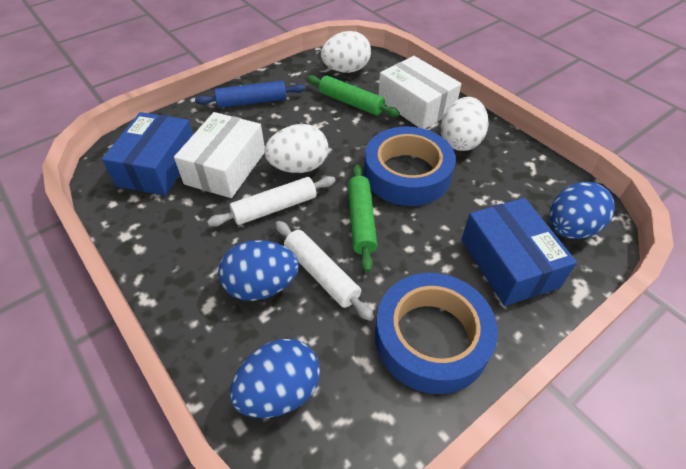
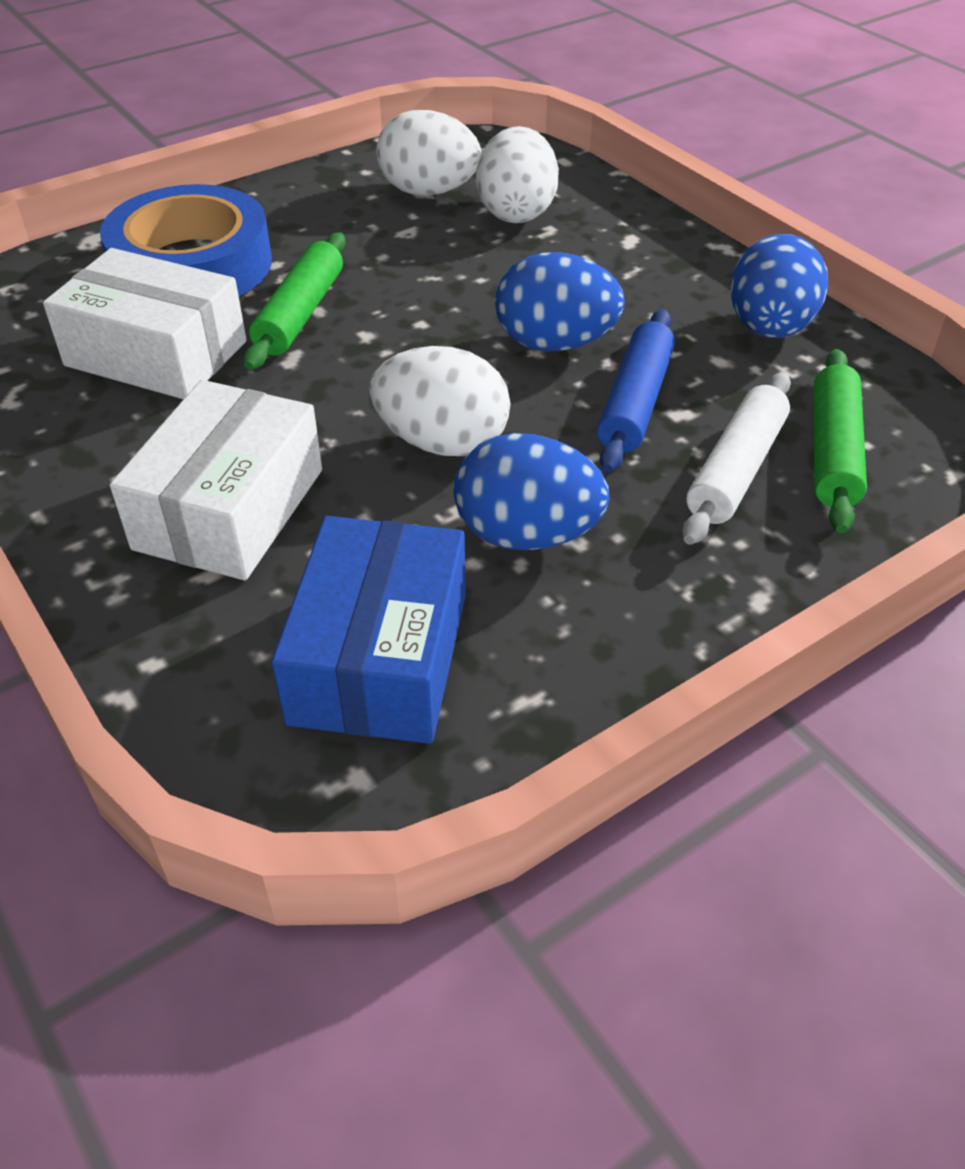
blue box: [102,112,193,196] [462,198,577,306] = 2 -> [271,516,466,744] = 1
blue tape: [364,127,456,206] [375,273,498,394] = 2 -> [100,184,272,296] = 1
white rolling pin: [207,176,336,227] [276,221,374,321] = 2 -> [682,372,791,545] = 1

